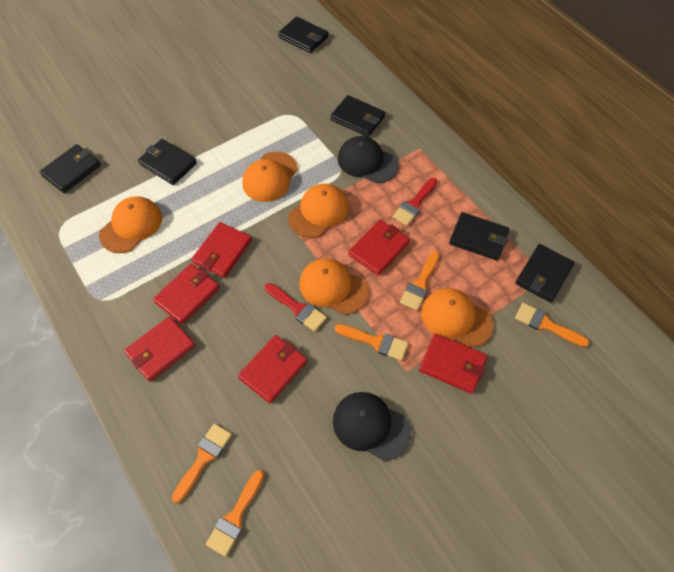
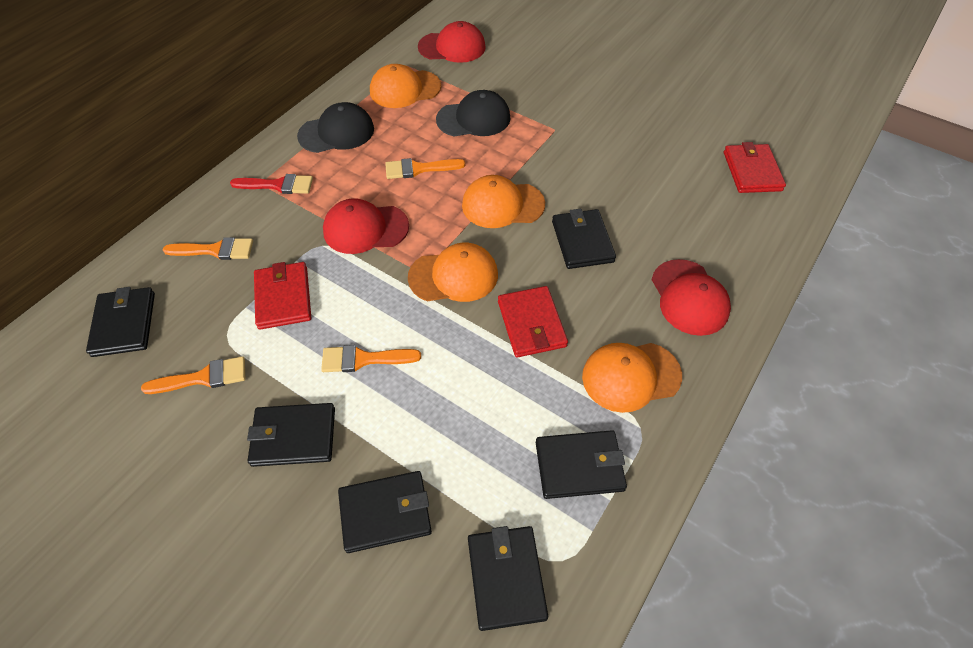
orange brush: [172,423,232,503] [206,470,264,557] [335,324,408,361] [400,251,440,311] [515,303,589,347] = 5 -> [141,356,245,394] [163,237,253,260] [321,345,421,372] [385,158,465,179] = 4
orange cap: [99,196,162,253] [242,152,298,202] [288,184,349,238] [299,258,368,315] [421,288,493,348] = 5 -> [370,64,441,108] [408,243,498,302] [462,175,545,228] [582,343,682,413] = 4
red brush: [265,283,327,332] [392,178,437,226] = 2 -> [230,174,313,194] = 1
red cap: none = 0 -> [323,198,409,254] [418,21,486,63] [652,259,731,336] = 3
red wallet: [124,316,195,382] [153,264,220,324] [191,222,252,278] [238,335,307,403] [349,219,410,276] [419,333,487,394] = 6 -> [254,262,311,330] [498,286,568,358] [724,142,786,193] = 3

